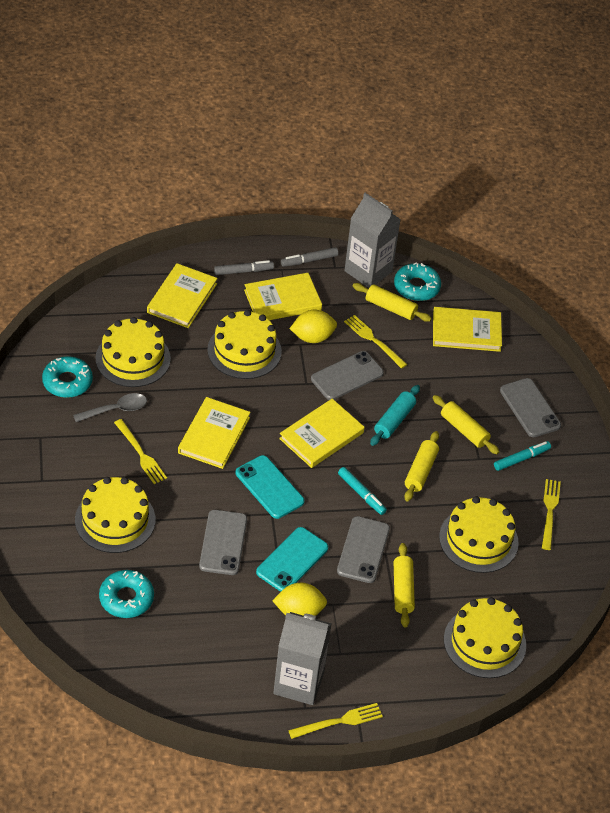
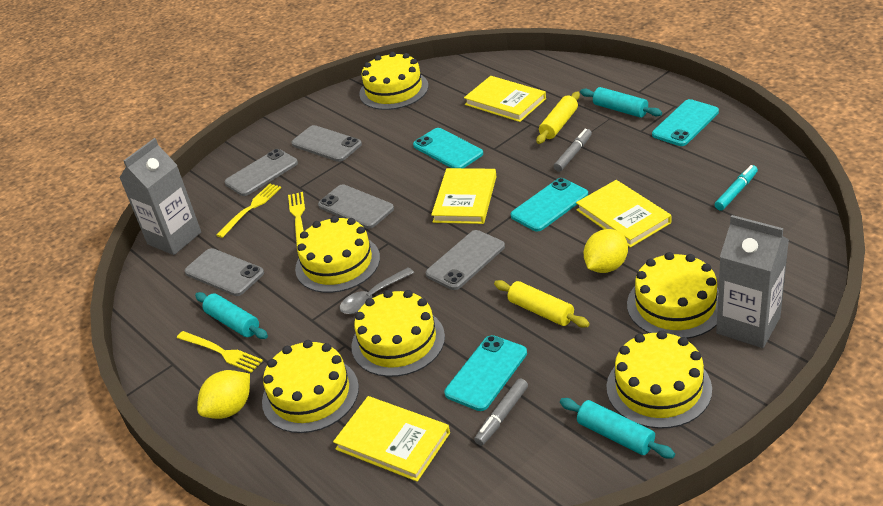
grey phone: [199,510,247,575] [311,351,384,400] [337,516,390,583] [500,378,561,437] = 4 -> [184,248,264,296] [225,149,298,196] [291,125,362,162] [318,184,394,229] [426,230,505,290] = 5
turquoise donut: [42,356,93,398] [99,570,154,618] [394,262,441,301] = 3 -> none = 0
turquoise marker: [338,467,387,515] [494,441,551,471] = 2 -> [715,165,758,211] = 1
turquoise phone: [236,455,304,519] [256,527,328,592] = 2 -> [413,128,483,168] [444,335,527,411] [511,178,588,232] [652,99,719,146] = 4
turquoise rolling pin: [370,385,420,446] = 1 -> [195,292,268,339] [560,398,675,459] [580,87,662,118] = 3
yellow book: [147,263,217,328] [178,397,251,469] [244,273,322,320] [279,399,364,468] [433,307,502,352] = 5 -> [333,396,450,482] [431,168,497,224] [464,76,546,122] [576,180,671,248] = 4
yellow cake: [75,477,155,553] [95,317,171,387] [207,310,282,379] [439,496,519,573] [444,597,526,678] = 5 -> [262,340,359,433] [295,216,380,293] [351,290,445,377] [359,52,429,110] [607,330,712,429] [627,252,719,339] = 6
yellow fork: [114,419,167,484] [288,703,383,739] [344,315,407,369] [542,479,561,550] = 4 -> [177,331,263,373] [216,184,281,238] [288,192,305,245] = 3
yellow rolling pin: [353,283,432,322] [393,543,415,627] [404,431,439,502] [432,395,499,454] = 4 -> [494,280,590,328] [536,92,580,144] = 2

